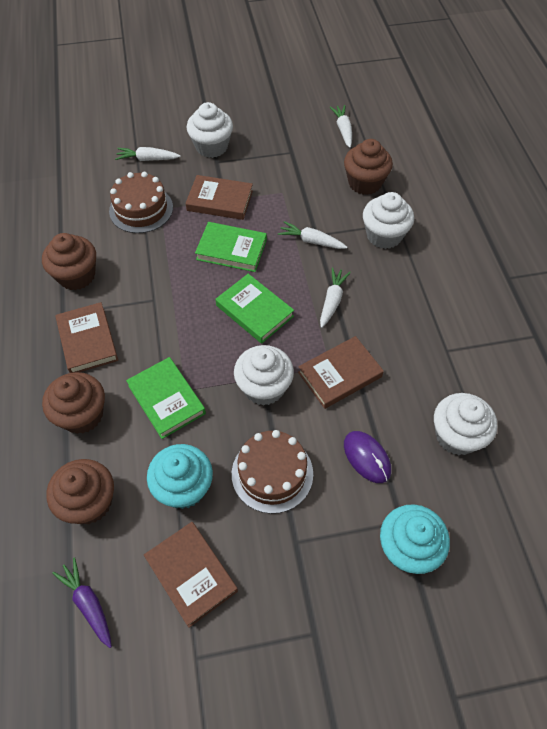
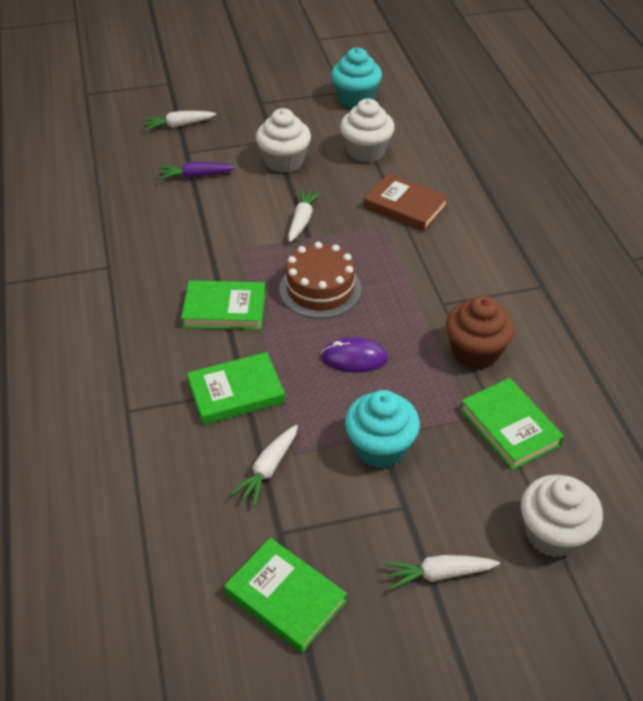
brown book: [55,302,118,373] [144,522,238,628] [185,175,253,220] [298,336,384,409] = 4 -> [364,173,449,231] = 1
brown cake: [109,172,173,233] [232,430,313,514] = 2 -> [279,242,361,318] = 1
brown cupcake: [42,233,96,290] [42,372,105,434] [46,459,114,525] [344,139,393,195] = 4 -> [446,295,515,369] = 1
green book: [126,357,206,439] [195,222,267,272] [215,274,294,344] = 3 -> [181,280,266,330] [187,352,285,425] [224,538,347,653] [460,378,564,470] = 4
white cupcake: [186,102,233,158] [234,345,294,406] [363,192,414,249] [434,393,497,455] = 4 -> [256,108,311,173] [340,99,395,162] [521,475,603,558] = 3

